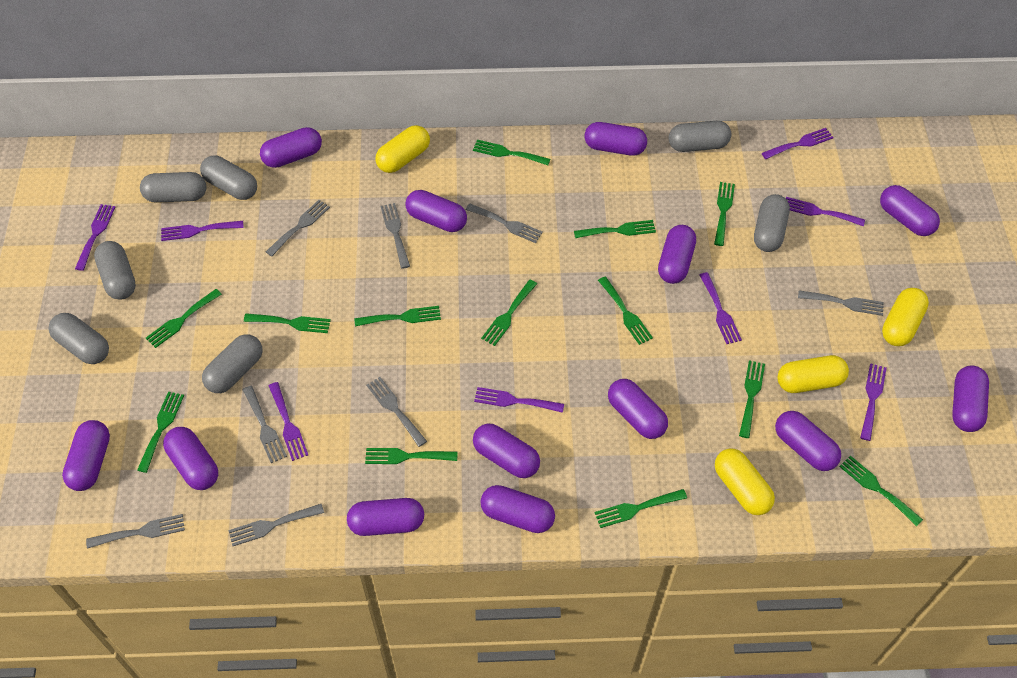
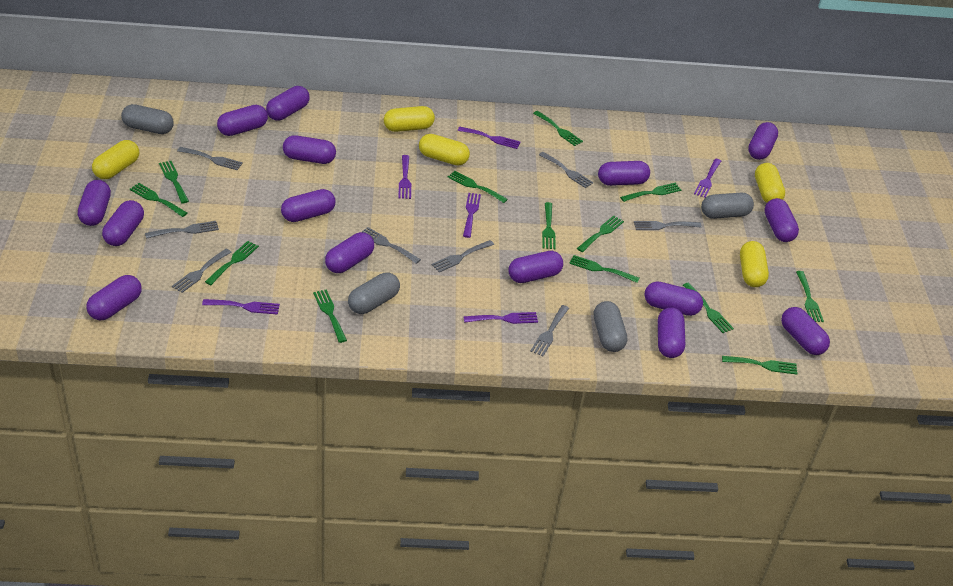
grey capsule: [48,313,109,364] [94,241,136,300] [140,172,206,203] [200,156,257,200] [202,334,262,393] [669,121,731,152] [754,194,790,252] = 7 -> [121,104,174,134] [348,272,400,314] [594,301,627,352] [701,192,754,219] = 4
purple capsule: [62,420,110,491] [163,427,218,490] [260,127,322,168] [347,498,424,536] [405,190,467,232] [473,423,540,478] [480,485,555,533] [585,122,647,156] [608,379,668,439] [658,225,696,284] [775,411,841,471] [880,185,940,236] [952,366,989,432] = 13 -> [78,180,111,226] [86,275,142,320] [102,200,144,246] [217,105,268,136] [266,86,310,121] [281,189,335,222] [283,135,336,164] [325,232,374,273] [508,251,563,283] [598,161,650,186] [644,281,703,316] [658,308,685,358] [748,122,778,160] [764,198,799,242] [781,307,830,355] = 15
purple fork: [75,204,115,271] [161,221,244,241] [269,382,308,461] [474,387,564,413] [700,272,742,344] [762,128,834,159] [786,197,865,226] [860,363,887,441] = 8 -> [202,299,280,315] [398,155,411,199] [458,127,521,149] [463,193,481,238] [463,312,538,324] [694,159,721,198] = 6
yellow capsule: [375,125,430,173] [715,448,775,515] [777,355,849,393] [882,288,929,346] = 4 -> [92,140,139,179] [384,106,435,132] [419,134,470,166] [740,241,769,287] [755,163,785,203] = 5

